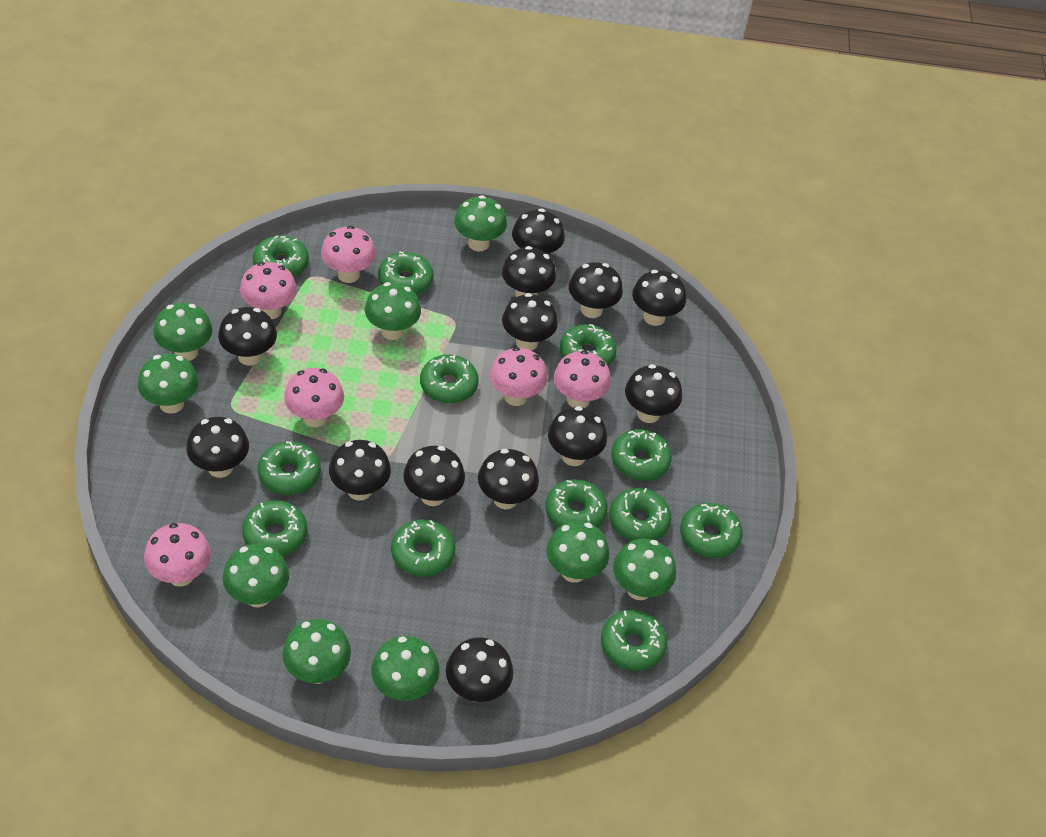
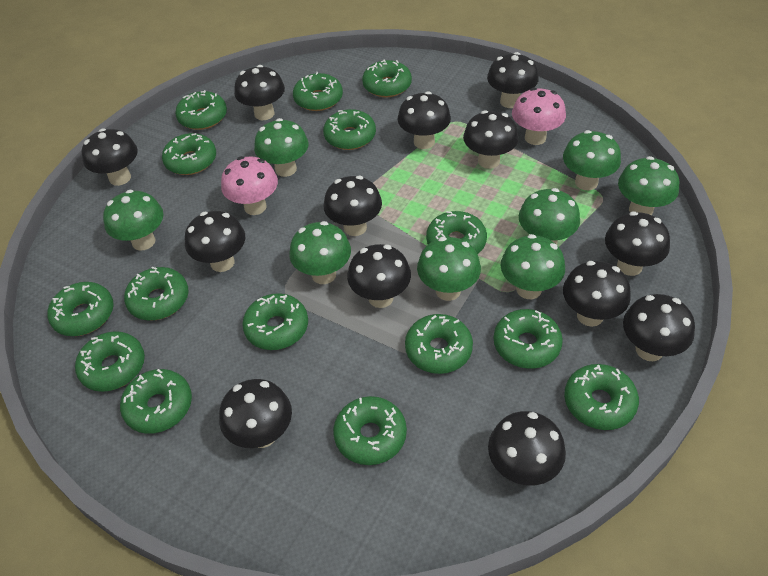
green donut: [242,500,307,556] [253,235,309,277] [258,441,321,495] [378,251,434,295] [391,519,455,577] [420,355,479,404] [546,479,608,528] [560,324,617,366] [601,610,667,671] [609,488,671,541] [612,429,672,481] [680,503,743,558] = 12 -> [47,282,114,336] [75,331,145,392] [120,369,192,434] [124,267,189,320] [162,133,216,175] [175,90,227,130] [242,293,308,350] [293,72,343,111] [323,109,376,150] [333,396,407,465] [362,59,412,97] [405,314,473,374] [426,211,487,254] [494,309,563,369] [564,364,639,430] = 15
green mushroom: [138,354,199,414] [153,303,213,361] [223,544,289,607] [282,619,351,684] [365,282,421,340] [371,636,440,701] [454,195,507,252] [547,521,609,583] [613,539,676,600] = 9 -> [103,190,164,251] [254,118,308,177] [289,221,351,284] [417,237,481,301] [501,234,565,299] [519,188,580,245] [563,130,621,190] [618,156,679,215] = 8
pink mushroom: [144,523,211,587] [240,262,297,319] [284,368,344,427] [321,226,376,283] [490,347,547,406] [554,350,611,408] = 6 -> [221,156,278,215] [512,87,566,145] = 2

